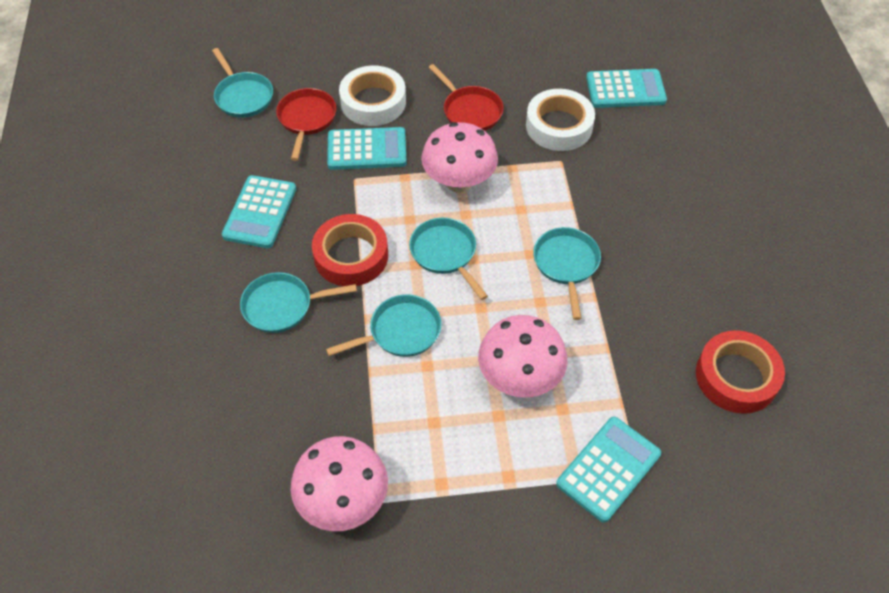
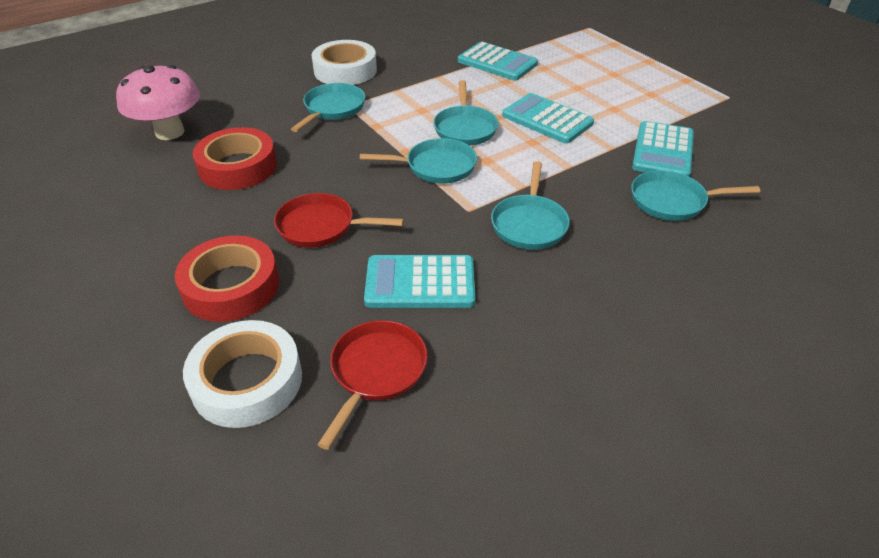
pink mushroom: [291,436,388,531] [421,122,498,193] [478,315,567,398] = 3 -> [116,65,200,140] = 1

